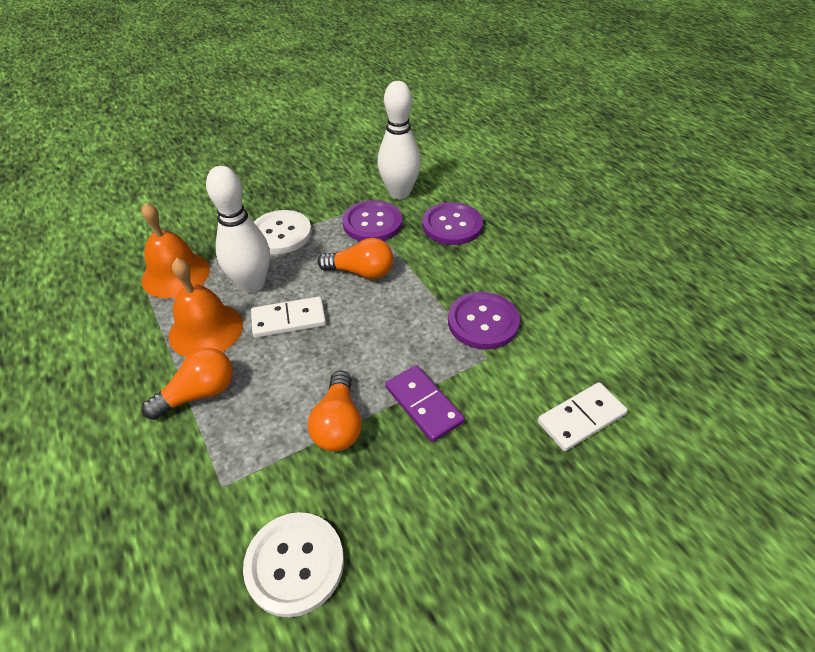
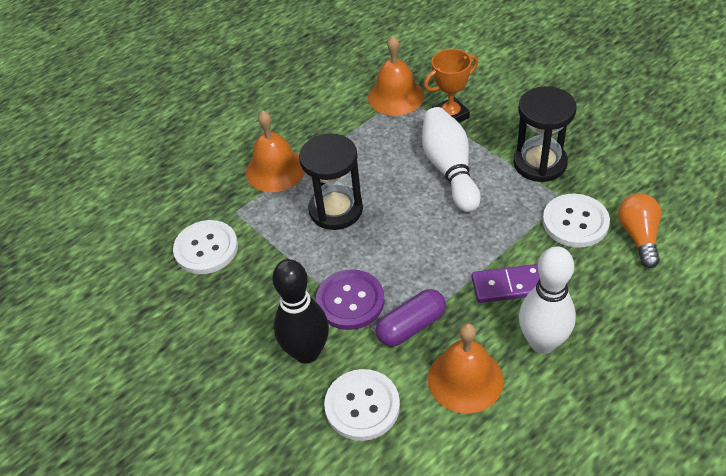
black bowling pin: none = 0 -> [272,259,329,364] = 1
black hourglass: none = 0 -> [299,133,363,230] [513,86,577,182] = 2
orange bell: [142,202,210,298] [169,258,243,357] = 2 -> [246,111,305,192] [368,36,424,116] [428,323,504,413] = 3
orange light bulb: [142,348,233,420] [308,371,362,452] [318,238,393,279] = 3 -> [618,193,661,268] = 1
orange trophy: none = 0 -> [424,49,478,123] = 1
purple button: [342,200,403,241] [423,202,483,245] [448,292,520,349] = 3 -> [316,269,385,330] = 1
purple capsule: none = 0 -> [376,289,446,347] = 1
white button: [243,512,344,617] [254,210,312,254] = 2 -> [173,220,238,274] [324,369,400,441] [543,194,610,248] = 3
white domino: [251,297,326,338] [537,382,627,451] = 2 -> none = 0

